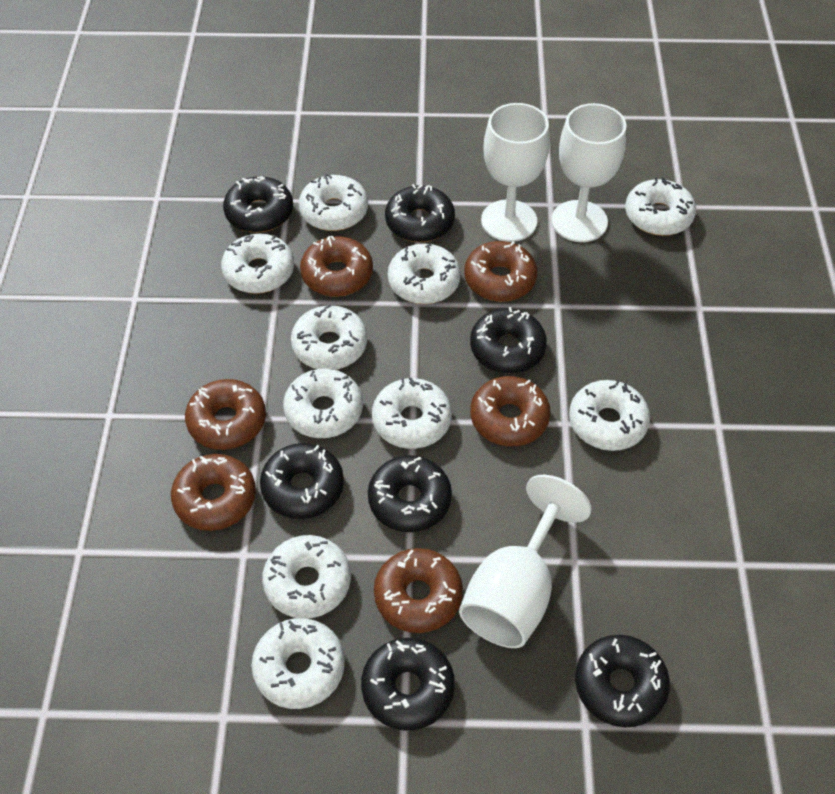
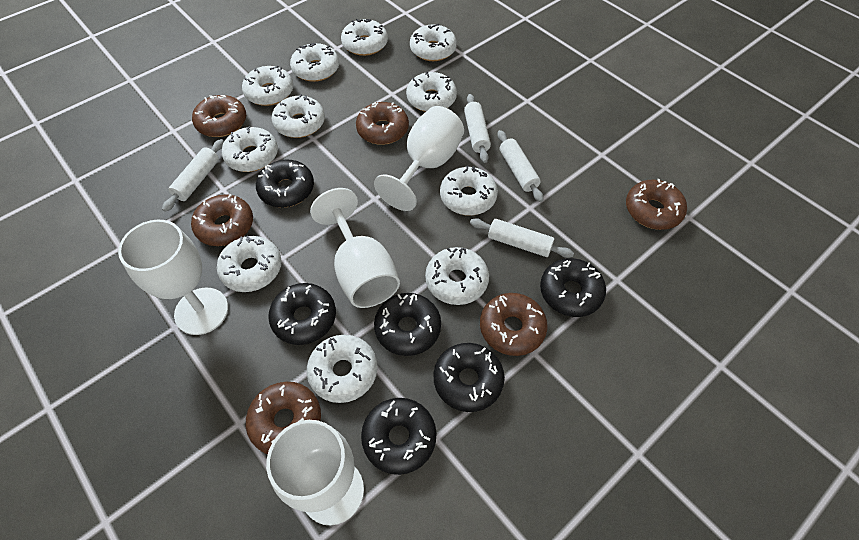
black donut: [223,176,293,233] [260,443,344,519] [361,638,455,730] [368,455,452,532] [385,184,455,242] [470,307,547,374] [575,635,670,727] = 7 -> [256,160,314,208] [268,283,336,345] [361,398,437,475] [374,293,441,356] [433,343,505,412] [540,258,606,317] = 6
white donut: [221,234,294,294] [252,618,345,709] [262,535,351,619] [283,369,363,438] [291,305,367,370] [299,174,368,231] [372,377,452,449] [388,244,461,304] [569,380,650,451] [625,177,696,236] = 10 -> [217,236,281,292] [222,126,278,172] [242,65,293,106] [272,94,325,138] [290,43,339,82] [307,335,378,403] [341,19,388,56] [406,72,457,112] [410,24,457,61] [425,247,489,305] [440,165,498,216] = 11
white goblet: [459,475,592,648] [481,103,549,242] [551,103,627,242] = 3 -> [118,220,228,335] [266,420,364,526] [310,188,400,308] [374,106,464,211] = 4
white rolling pin: none = 0 -> [162,139,224,212] [464,94,491,163] [470,218,574,258] [497,130,543,202] = 4

